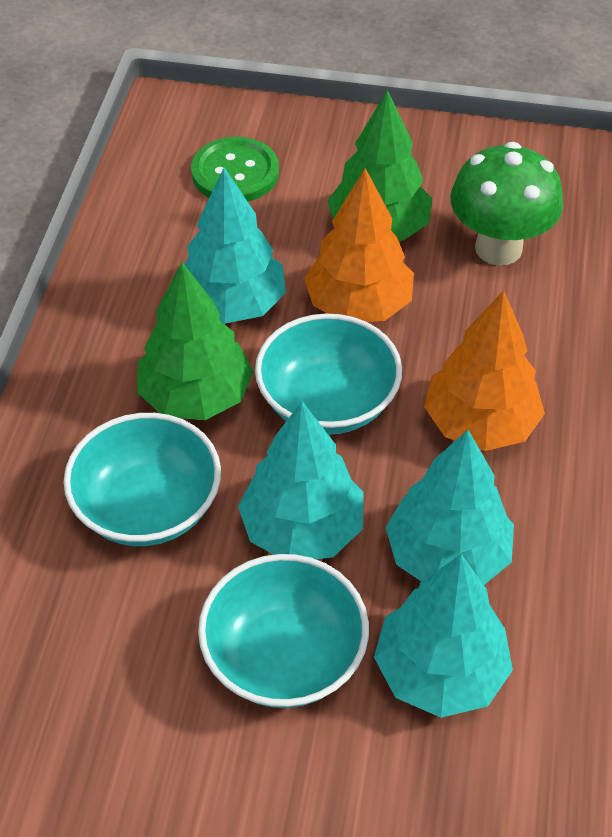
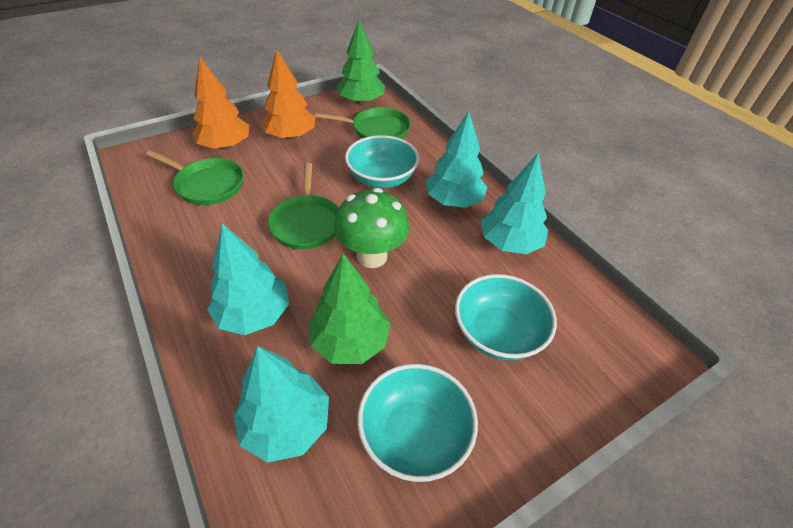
green button: [191,137,279,201] = 1 -> none = 0
green pan: none = 0 -> [146,150,244,205] [268,163,339,249] [315,107,411,139] = 3

